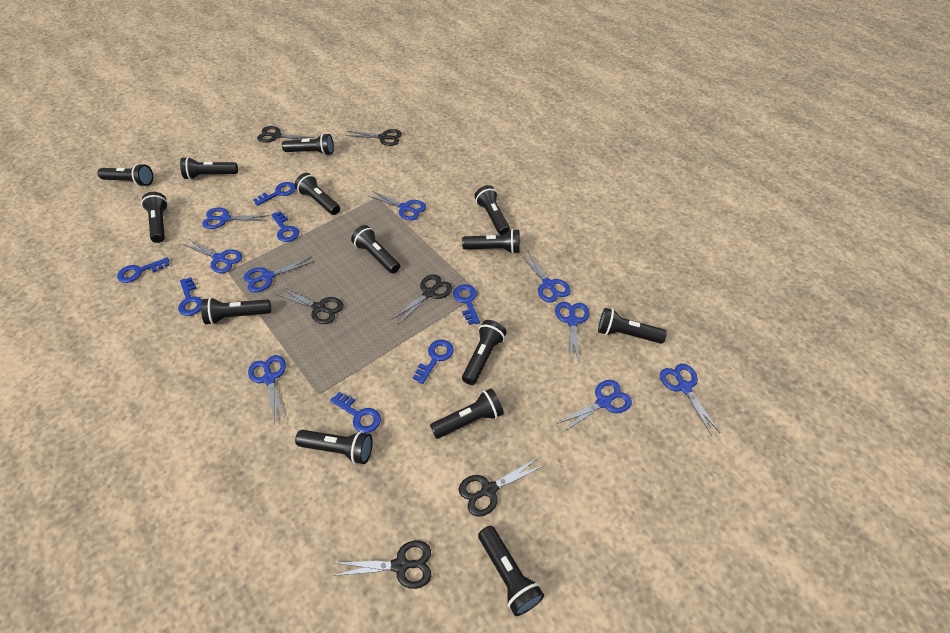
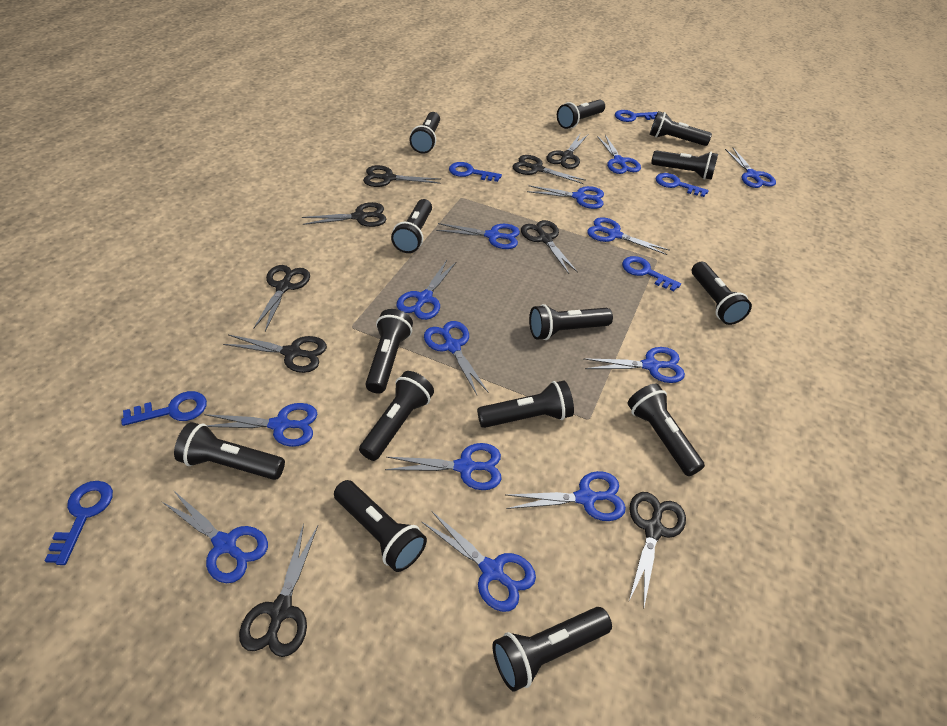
black scissors: [257,126,314,143] [276,288,344,324] [333,540,431,589] [346,129,402,146] [391,274,452,324] [459,457,545,517] = 6 -> [223,335,327,373] [239,524,318,657] [253,265,310,331] [302,202,386,227] [363,165,440,187] [513,155,586,184] [521,220,578,274] [547,134,588,169] [628,492,686,607] = 9
blue key: [117,258,169,283] [178,277,202,316] [253,182,296,206] [271,211,299,242] [330,392,381,433] [413,340,454,384] [453,284,480,325] = 7 -> [44,481,113,565] [121,391,207,426] [449,162,502,182] [615,110,657,122] [622,256,681,292] [656,173,709,197] = 6
blue scissors: [183,239,242,273] [202,208,269,229] [244,257,314,293] [248,355,286,423] [369,191,426,220] [521,252,571,303] [555,302,589,363] [556,380,632,432] [660,364,720,436] = 9 -> [161,490,268,583] [204,403,317,447] [385,443,502,490] [396,260,457,320] [422,511,536,612] [424,321,489,395] [436,223,520,249] [506,471,626,521] [527,185,604,209] [583,347,685,383] [587,217,670,255] [597,135,641,174] [725,148,776,188] = 13

